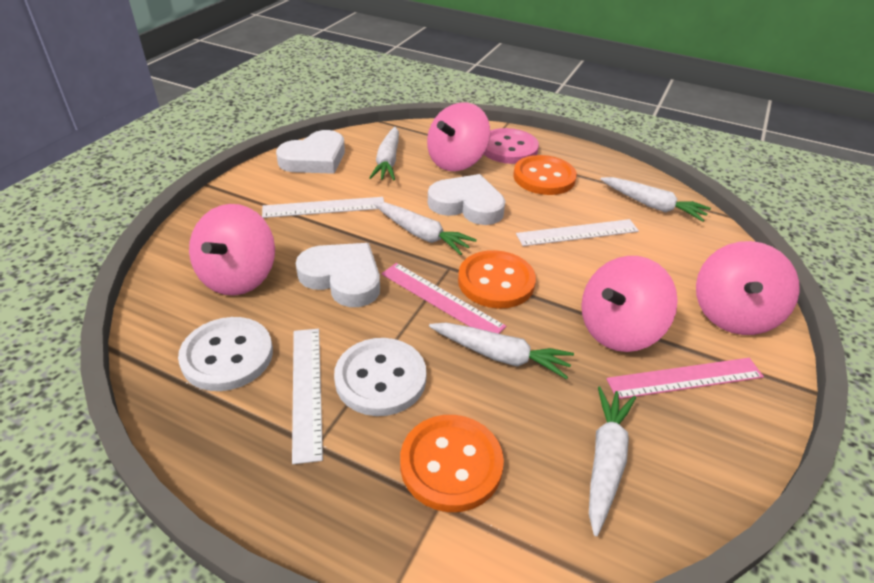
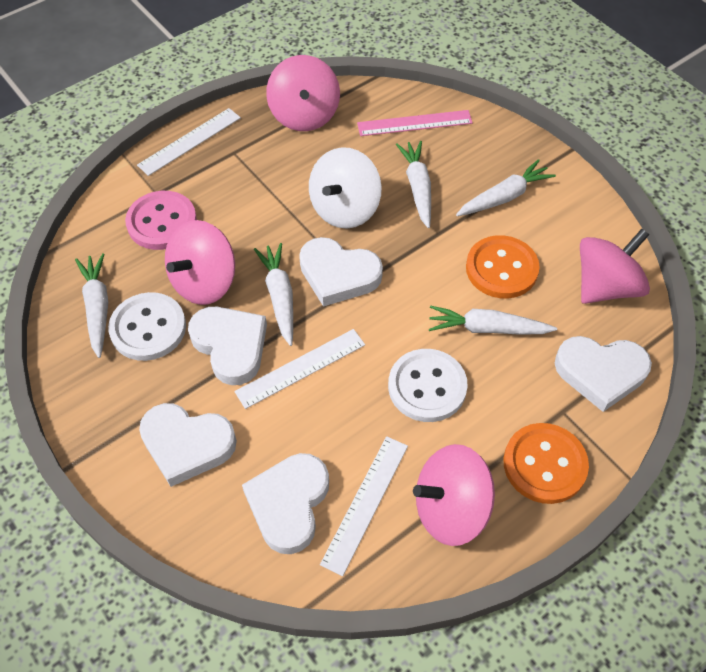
orange button: [400,415,504,512] [458,250,536,309] [513,155,577,195] = 3 -> [466,235,540,298] [503,423,589,504] = 2
pink ruler: [381,263,506,334] [606,358,764,399] = 2 -> [357,110,473,136] = 1
white heart: [276,130,345,174] [296,243,380,307] [428,174,505,225] = 3 -> [139,403,237,487] [188,307,267,385] [242,453,329,554] [299,237,383,307] [555,336,652,412] = 5
white spinning top: none = 0 -> [309,147,382,228] = 1

